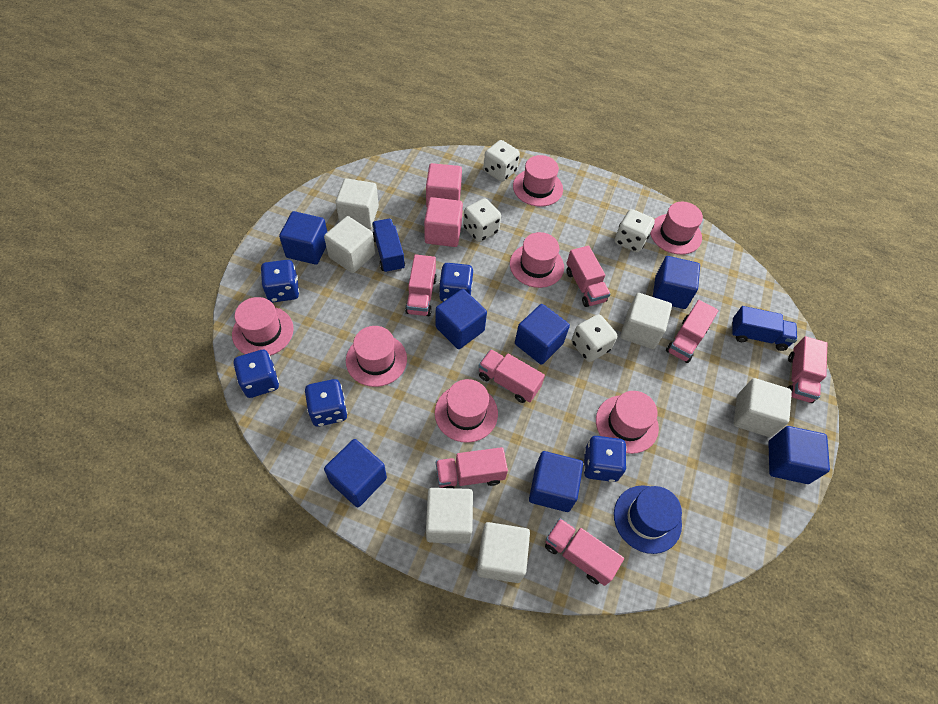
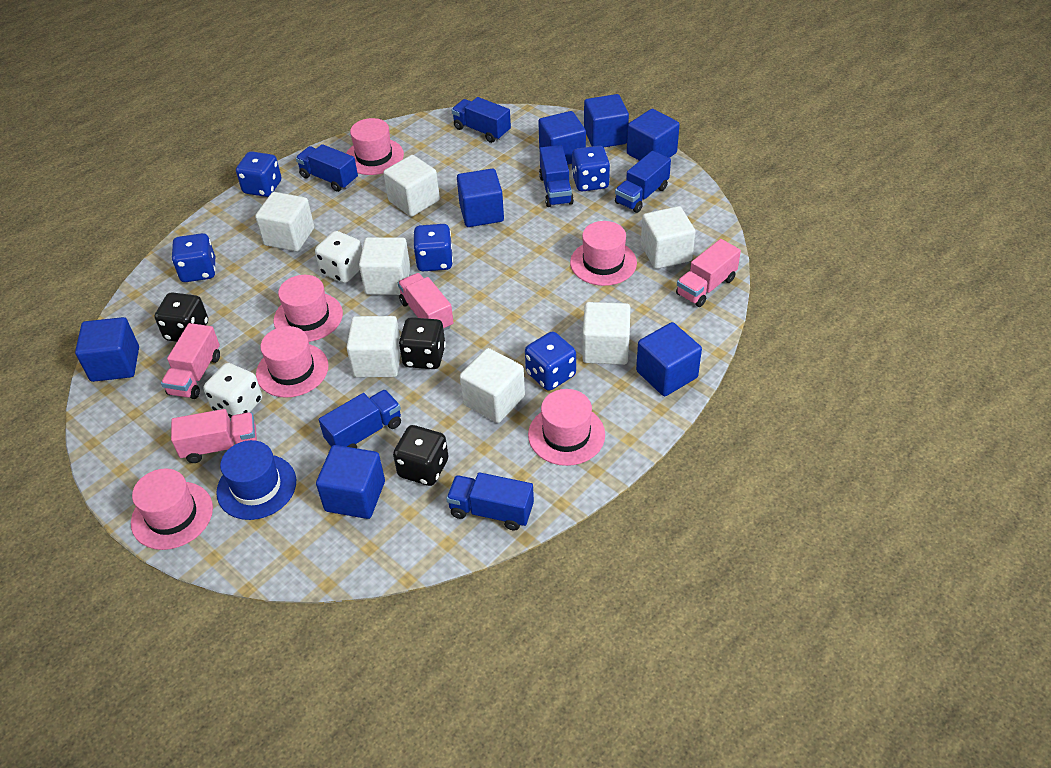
black dice: none = 0 -> [155,292,208,342] [393,425,448,486] [399,317,446,369] = 3
blue truck: [372,219,405,273] [732,306,797,351] = 2 -> [296,144,358,192] [319,390,401,448] [446,472,534,531] [452,97,511,143] [539,145,574,207] [615,151,671,213] = 6
pink cube: [424,197,463,247] [426,163,462,207] = 2 -> none = 0
pink hat: [232,297,294,356] [346,326,407,387] [435,379,498,443] [510,232,564,288] [513,155,563,207] [596,391,659,454] [650,202,703,255] = 7 -> [131,468,213,550] [256,326,329,398] [274,275,343,342] [346,118,404,175] [528,389,605,466] [570,221,637,286] = 6
pink truck: [405,254,437,316] [436,447,508,488] [479,349,545,403] [545,518,624,586] [567,246,611,307] [666,300,718,363] [788,336,827,403] = 7 -> [161,323,220,399] [171,409,257,463] [398,273,454,331] [676,239,741,307] = 4
white cube: [324,216,375,273] [336,178,379,229] [426,488,473,544] [477,522,530,583] [620,293,672,349] [733,378,792,437] = 6 -> [255,192,314,251] [346,316,401,377] [359,237,411,295] [383,155,440,217] [460,348,525,423] [583,302,630,365] [641,206,695,269] = 7
white dice: [463,198,501,242] [483,140,520,182] [571,315,617,362] [615,209,655,252] = 4 -> [204,363,262,419] [315,231,362,283] = 2

